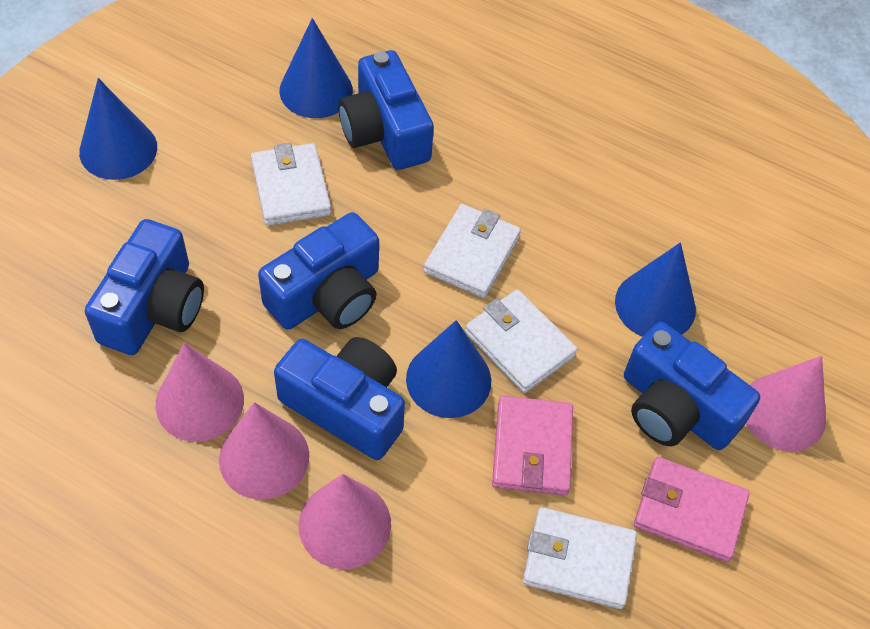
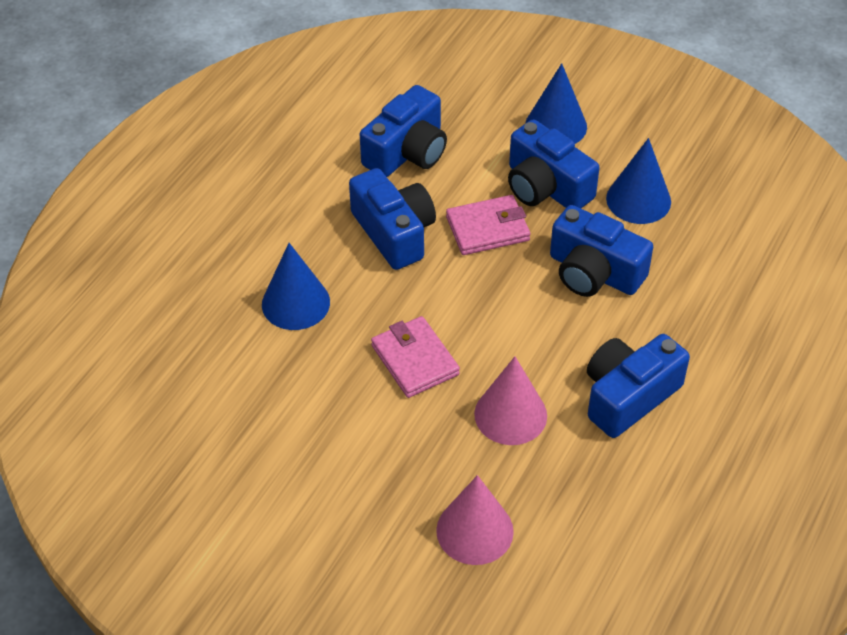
blue cone: [79,78,157,180] [279,18,353,118] [406,320,491,418] [615,242,696,337] = 4 -> [262,243,330,330] [525,63,587,144] [606,138,671,224] = 3
pink cone: [155,343,244,442] [219,402,310,500] [299,474,391,569] [746,356,826,452] = 4 -> [436,475,514,565] [474,356,547,445] = 2
white wallet: [251,143,331,226] [424,204,521,298] [465,289,578,393] [523,507,637,609] = 4 -> none = 0

